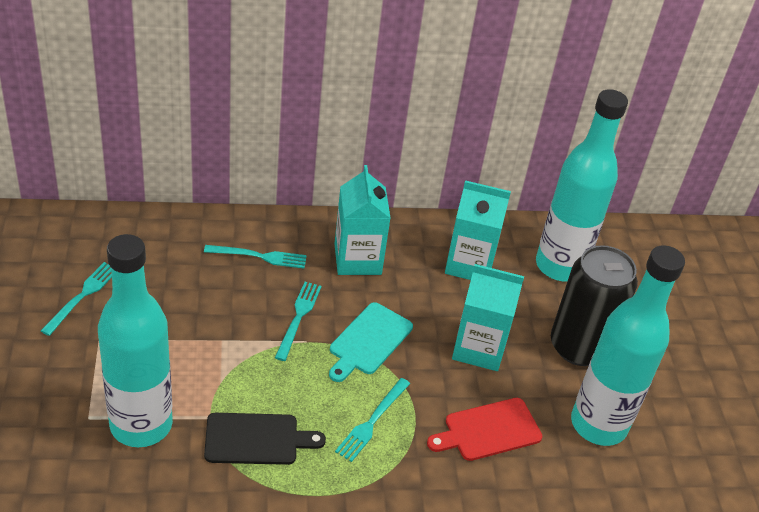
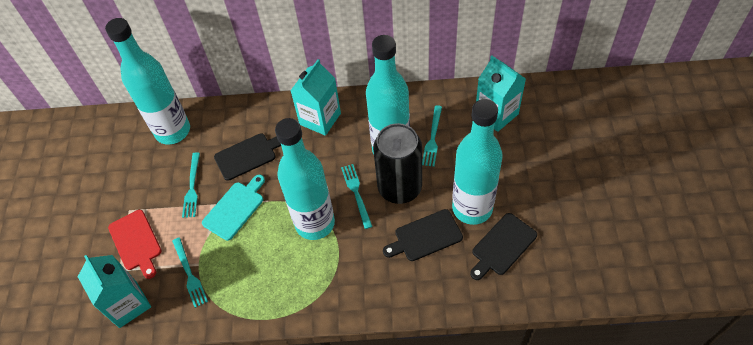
black cutting board: [204,413,326,465] = 1 -> [214,133,281,181] [383,209,463,261] [470,213,537,280] = 3
turquoise bottle: [98,234,173,447] [536,89,628,282] [571,245,685,446] = 3 -> [105,18,190,145] [275,118,335,240] [366,35,410,155] [452,99,503,225] = 4

